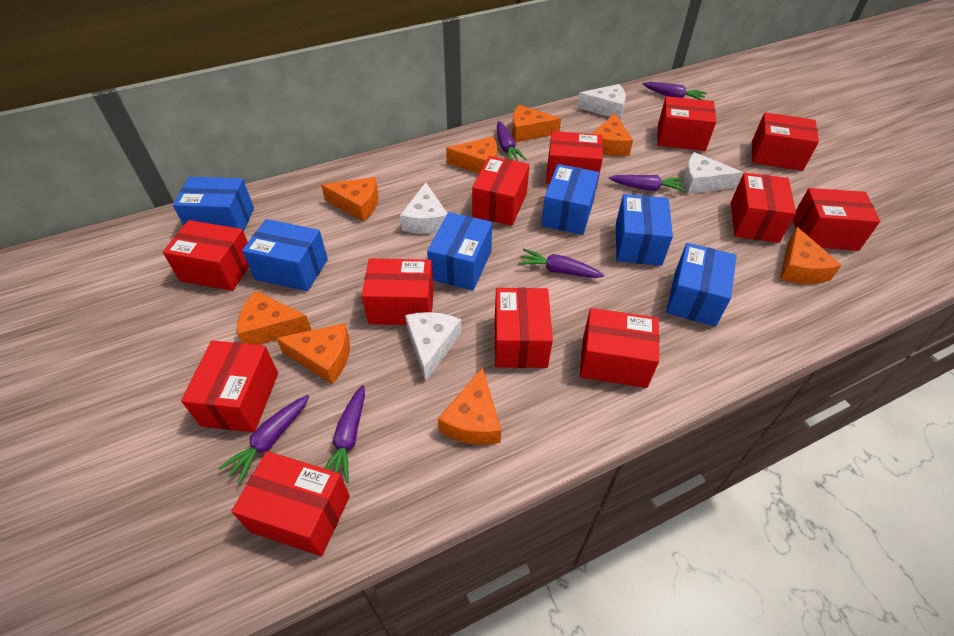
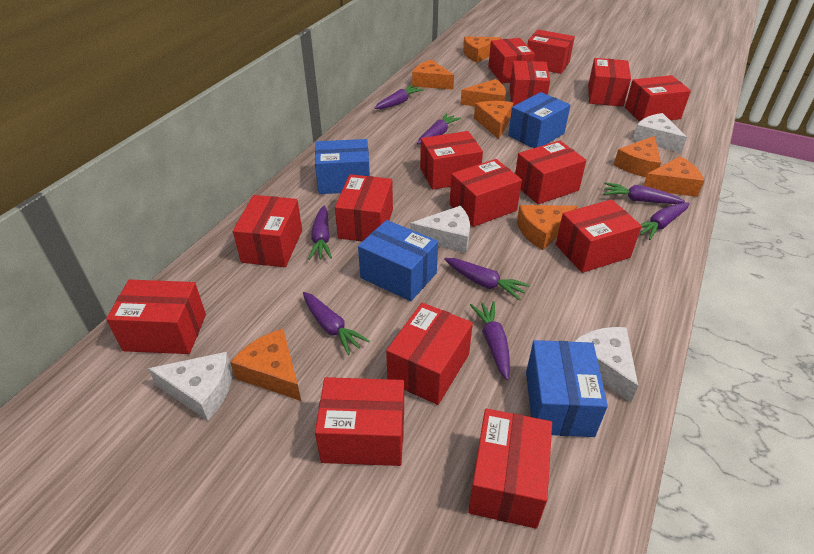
blue box: [173,177,254,232] [242,219,328,291] [427,212,492,291] [541,164,599,235] [616,194,673,266] [666,243,737,327] = 6 -> [315,139,370,194] [358,220,438,301] [508,92,570,148] [526,340,608,437] = 4
purple carrot: [218,395,309,484] [324,385,365,483] [497,121,526,161] [518,249,604,278] [609,175,685,192] [643,82,707,100] = 6 -> [303,292,369,355] [308,205,332,260] [375,84,424,109] [417,113,461,144] [444,258,530,300] [470,301,510,380] [604,182,685,204] [640,203,690,240] = 8
red box: [163,220,249,291] [181,340,278,432] [231,451,350,556] [362,259,434,325] [472,156,529,226] [495,288,553,368] [546,131,603,188] [580,308,660,388] [657,96,716,151] [731,173,796,243] [752,112,819,171] [793,188,880,251] = 12 -> [106,280,206,354] [233,195,302,267] [315,377,404,466] [335,174,393,242] [386,303,473,405] [420,131,483,190] [450,159,522,227] [468,409,552,529] [488,38,535,83] [510,61,550,106] [515,141,586,205] [527,30,575,74] [556,199,642,273] [588,58,631,107] [625,75,691,122] = 15

